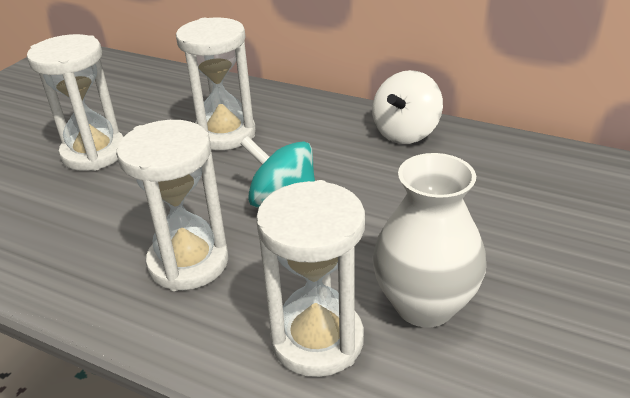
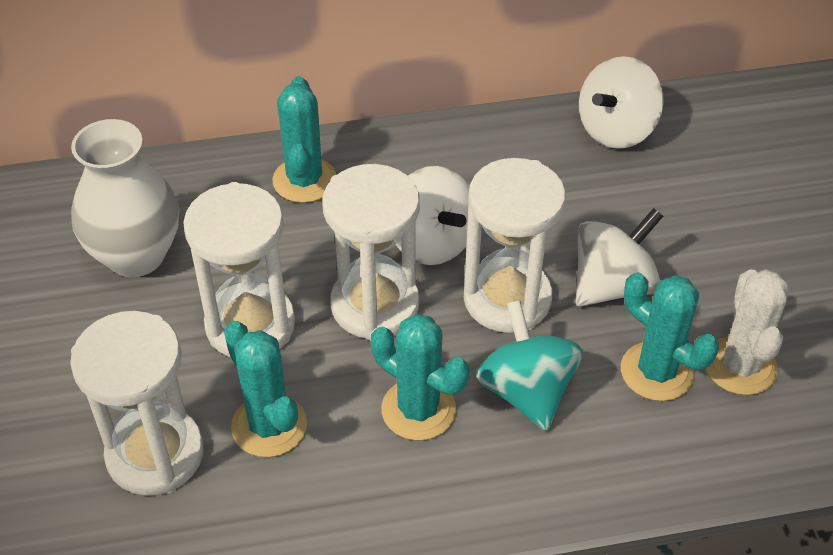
turquoise cactus: none = 0 -> [224,321,307,457] [272,76,336,203] [371,314,469,440] [621,272,719,401] = 4
white cactus: none = 0 -> [706,269,789,395] = 1
white spinning top: [372,70,443,144] = 1 -> [396,166,469,265] [575,208,663,307] [579,56,664,149] = 3

